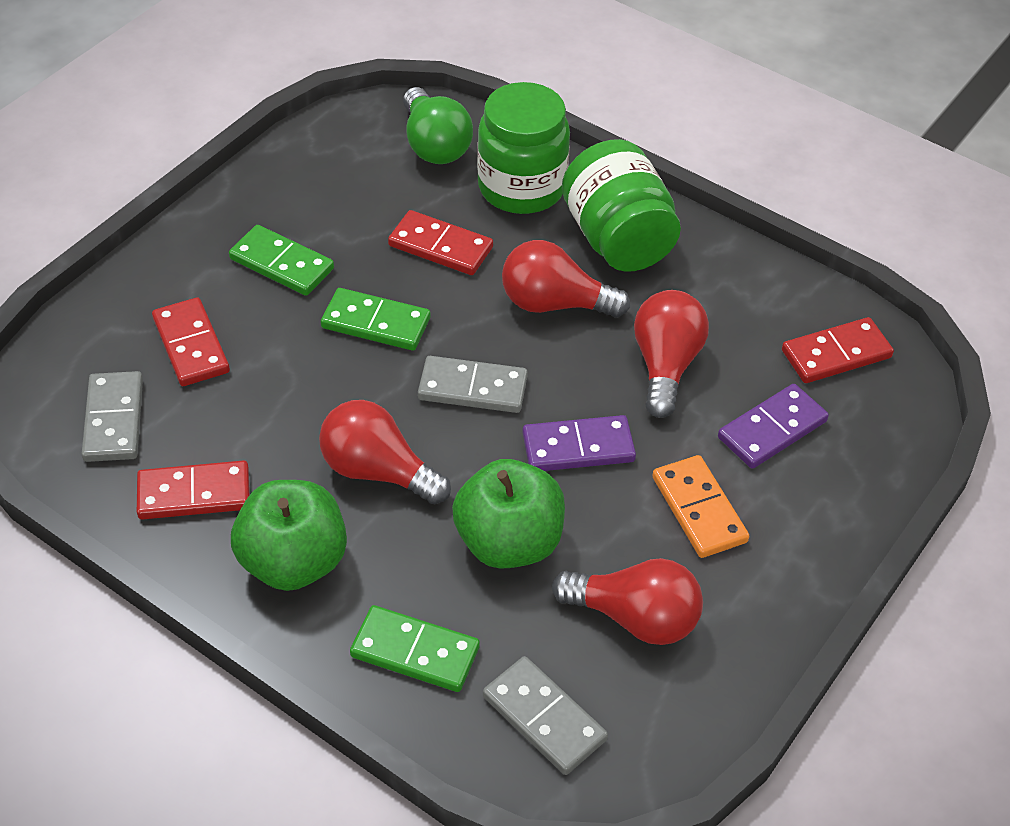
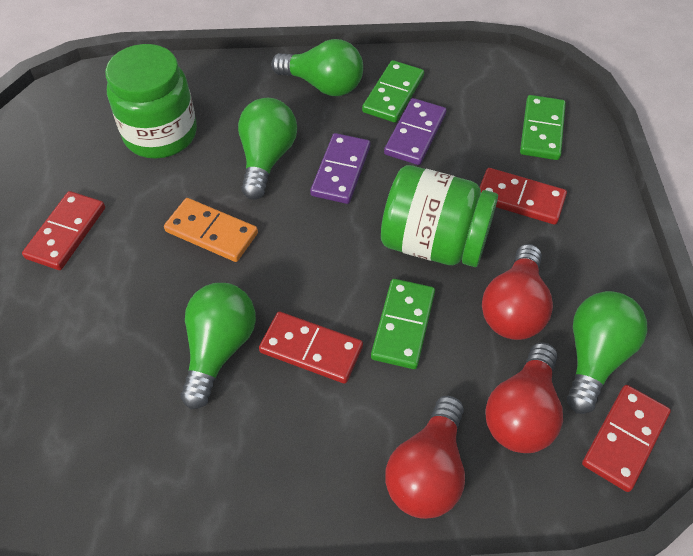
green apple: [231,480,347,591] [452,459,565,569] = 2 -> none = 0
green light bulb: [403,87,473,164] = 1 -> [180,283,256,409] [238,98,297,200] [271,39,363,96] [567,291,647,414] = 4
grey domino: [81,371,143,462] [418,356,528,413] [483,656,608,775] = 3 -> none = 0
red light bulb: [319,400,451,504] [502,240,630,318] [552,558,703,645] [634,290,709,418] = 4 -> [385,396,465,519] [482,244,553,340] [485,342,563,453] = 3

